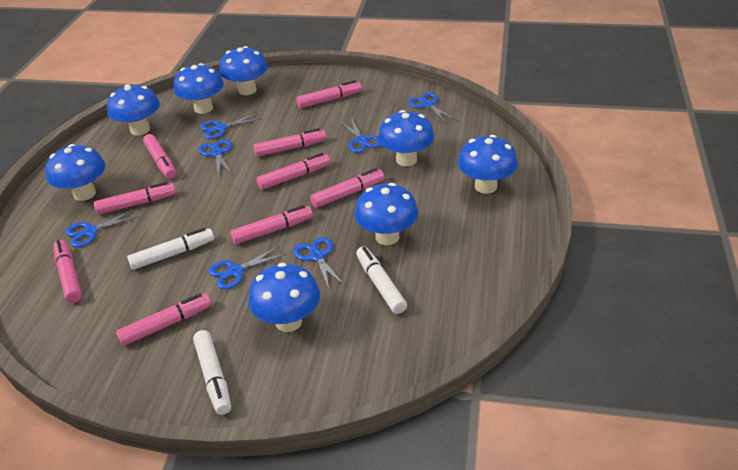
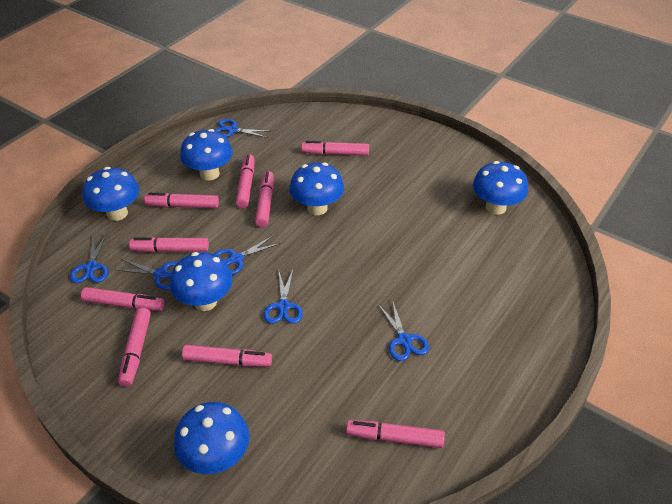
blue mushroom: [45,144,105,201] [107,84,160,135] [173,63,224,114] [219,46,268,95] [248,263,320,332] [354,183,418,245] [378,110,434,166] [458,135,518,194] = 8 -> [83,167,139,221] [170,252,233,311] [174,402,249,474] [180,129,233,181] [289,162,344,215] [473,161,528,215] = 6
blue scissors: [65,209,139,247] [199,139,232,177] [200,113,262,139] [209,246,286,289] [294,237,345,289] [339,117,381,153] [408,92,457,123] = 7 -> [70,233,108,283] [117,259,178,290] [214,119,270,138] [214,236,280,275] [264,270,303,324] [378,300,429,361] = 6
white marker: [127,228,214,270] [193,330,231,415] [356,246,407,314] = 3 -> none = 0

